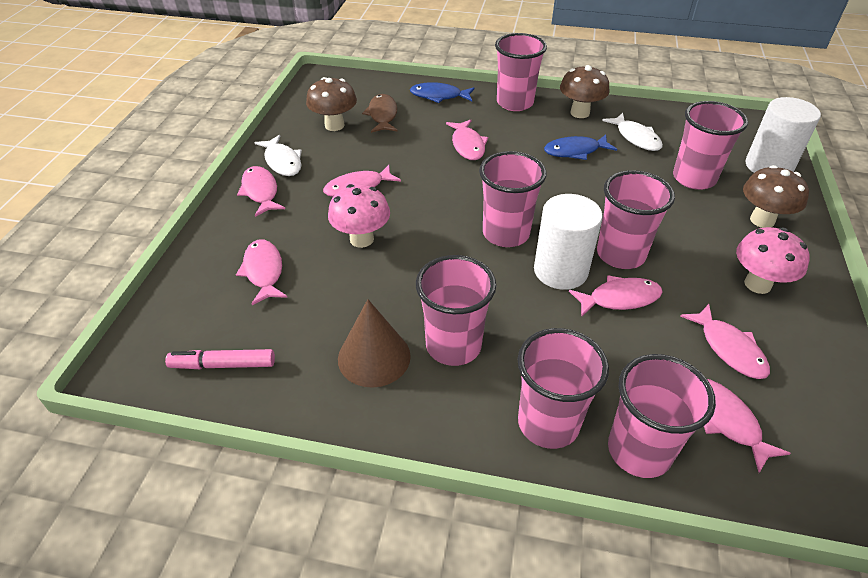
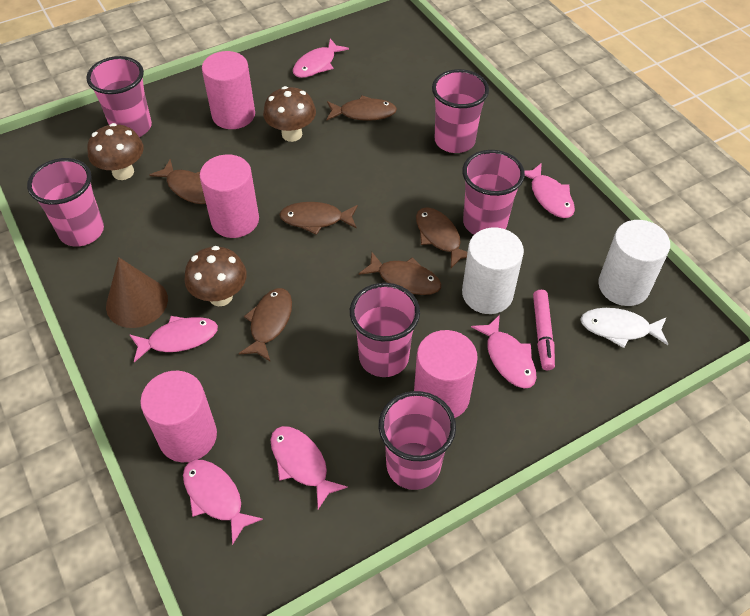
blue fish: [410,82,474,103] [544,135,617,160] = 2 -> none = 0
brown fish: [362,94,397,133] = 1 -> [149,159,206,204] [239,288,292,362] [279,202,358,235] [327,96,397,121] [359,252,442,295] [416,207,467,268] = 6
pink cup: [416,255,496,366] [479,151,546,247] [495,33,547,111] [518,328,609,449] [597,170,675,269] [608,354,716,478] [673,101,748,190] = 7 -> [27,158,104,247] [86,56,152,137] [350,283,420,377] [379,391,456,490] [432,69,489,153] [462,150,525,235] = 6
pink cylinder: none = 0 -> [140,371,217,462] [200,154,259,238] [202,51,255,129] [414,330,478,418] = 4
pink fish: [236,240,288,305] [237,166,285,217] [323,165,401,197] [446,120,488,160] [569,275,663,317] [680,304,770,379] [704,379,791,473] = 7 -> [130,316,218,362] [183,460,263,545] [270,426,348,509] [293,39,349,78] [471,315,537,389] [524,163,575,218] = 6
pink mushroom: [328,184,390,248] [736,227,810,294] = 2 -> none = 0
white fish: [255,135,302,176] [602,113,663,151] = 2 -> [580,308,668,348] = 1

